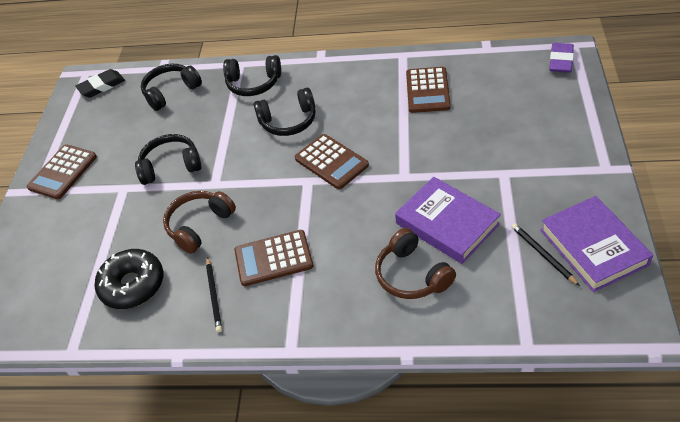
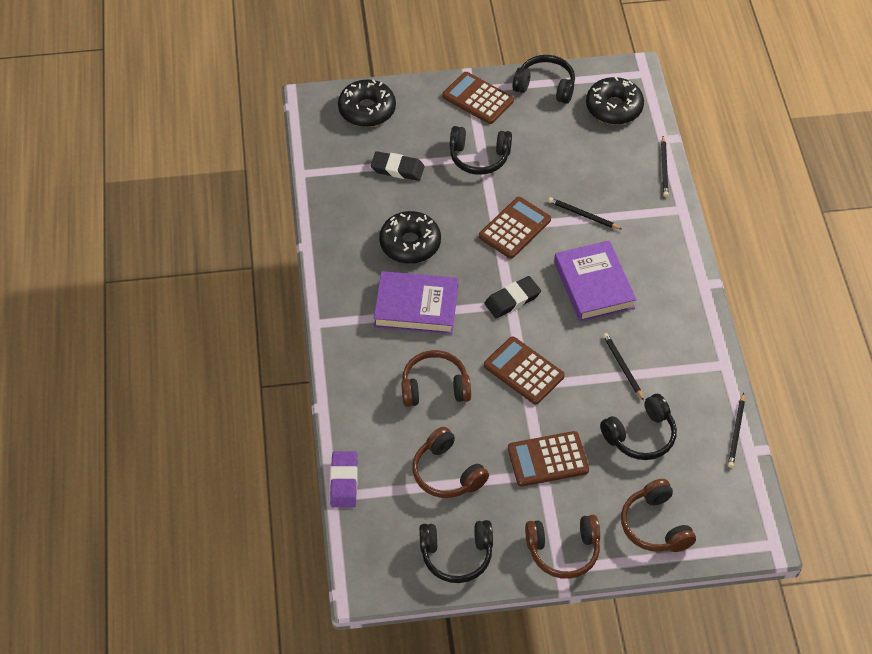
black donut: [95,249,163,309] = 1 -> [338,79,396,127] [379,211,441,264] [586,77,644,125] = 3
black eraser: [75,69,125,98] = 1 -> [371,151,425,181] [484,276,541,318] = 2
black pencil: [206,257,222,332] [511,223,580,286] = 2 -> [548,197,622,229] [603,333,644,401] [661,136,669,197] [728,393,745,468] = 4
brown headphones: [163,191,236,254] [375,228,456,299] = 2 -> [401,350,471,407] [413,427,489,498] [525,515,600,579] [621,479,696,552] = 4

